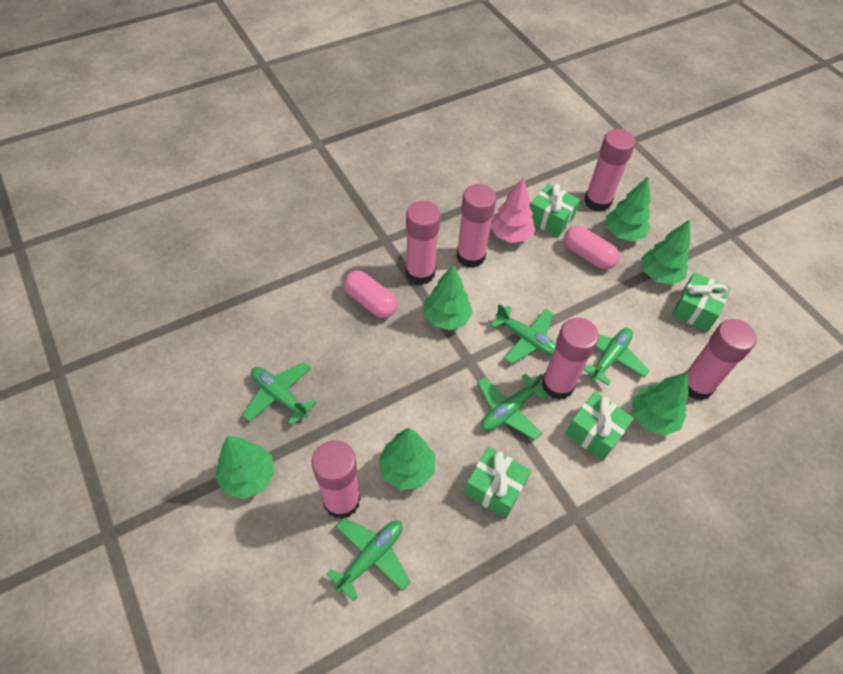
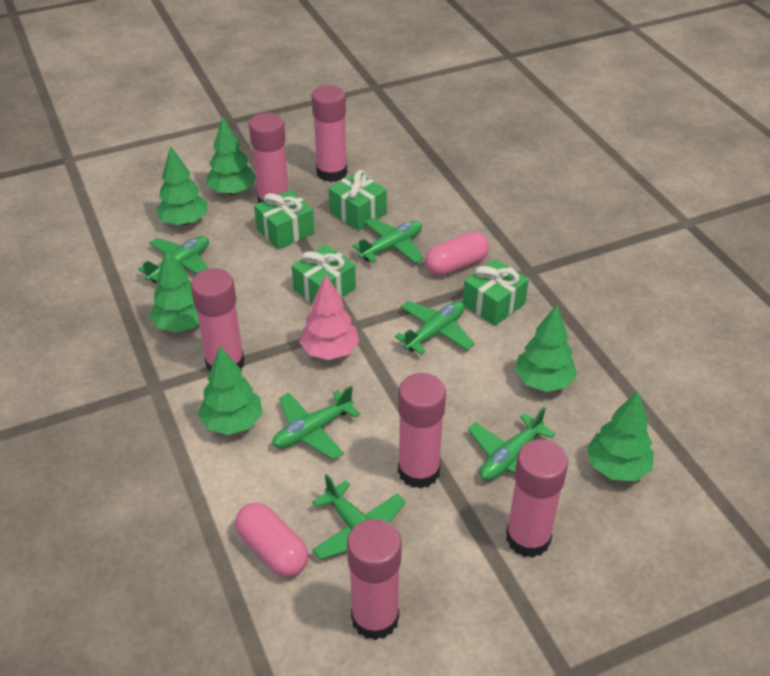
green plane: [243,362,317,426] [326,518,411,601] [477,373,549,440] [491,304,556,364] [583,328,650,385] = 5 -> [138,236,209,283] [272,386,360,460] [312,474,406,560] [352,218,423,263] [395,301,475,355] [468,407,556,481] = 6

